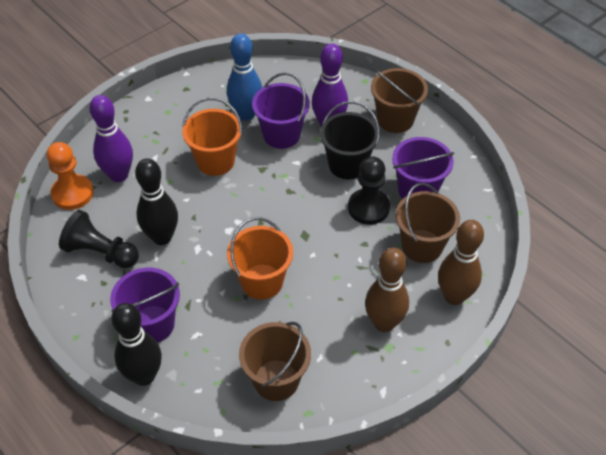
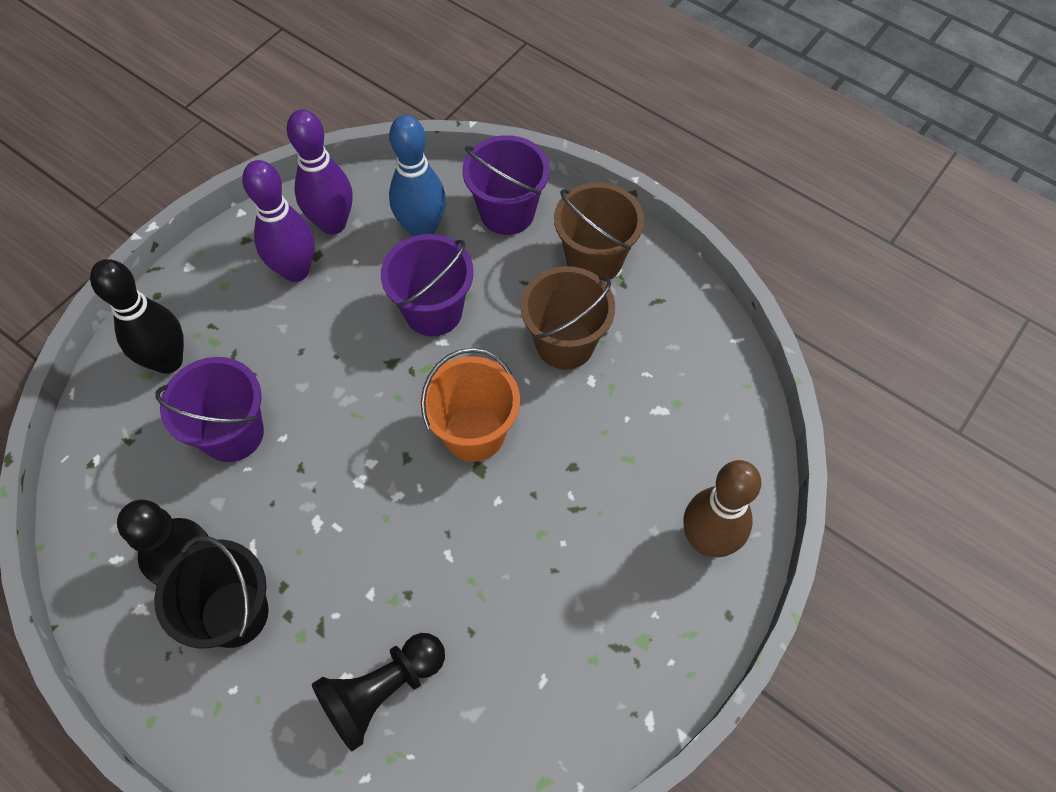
black bowling pin: [111,303,162,386] [135,158,178,245] = 2 -> [90,259,184,374] = 1
brown bowling pin: [365,248,409,332] [438,220,484,305] = 2 -> [684,460,761,557] = 1
brown bucket: [239,322,311,401] [371,68,428,133] [396,183,460,263] = 3 -> [521,266,615,370] [554,183,644,282] = 2
orange bucket: [182,98,242,176] [227,217,293,300] = 2 -> [420,348,520,462] = 1
orange pawn: [47,142,94,210] = 1 -> none = 0

